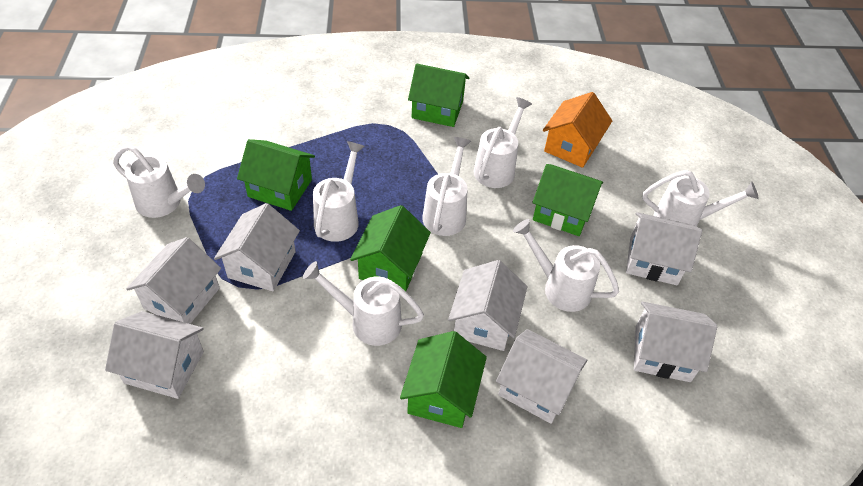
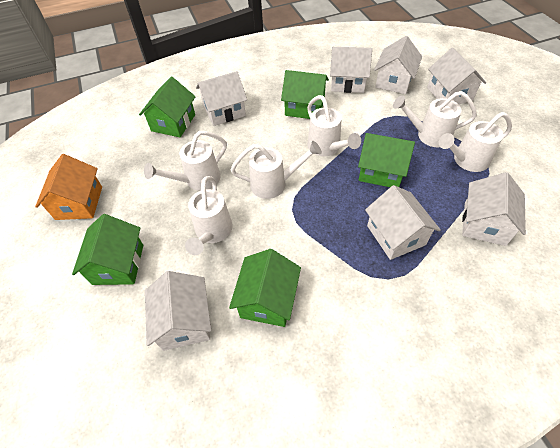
white watering can: [113,145,205,218] [303,261,424,346] [313,141,365,242] [422,137,471,236] [473,97,532,188] [513,219,619,312] [642,170,759,227] = 7 -> [144,131,227,191] [185,176,232,255] [231,141,322,199] [307,95,361,156] [393,91,477,147] [439,112,512,172] = 6

